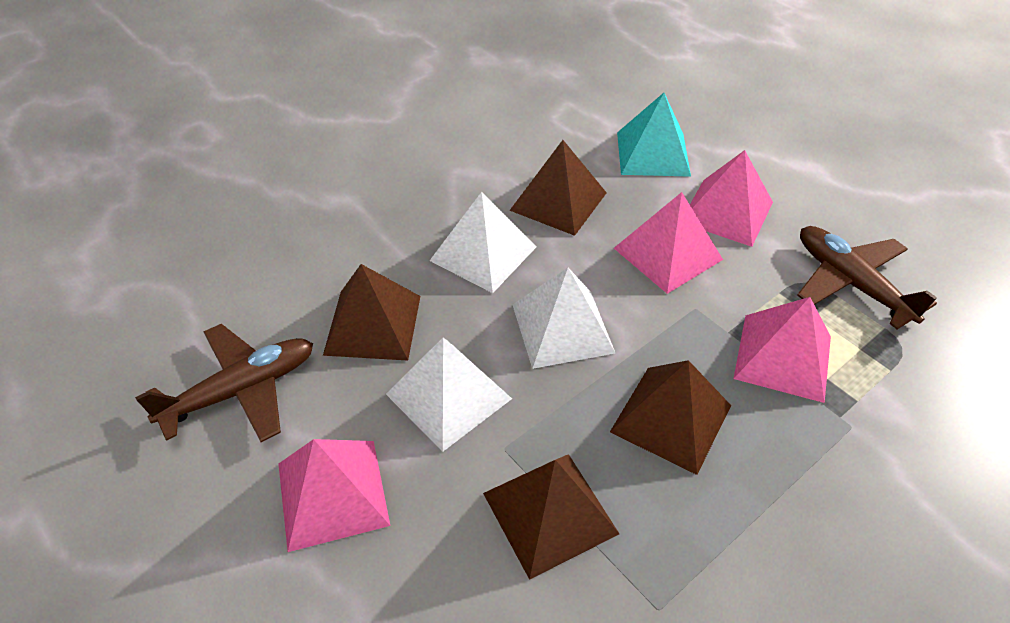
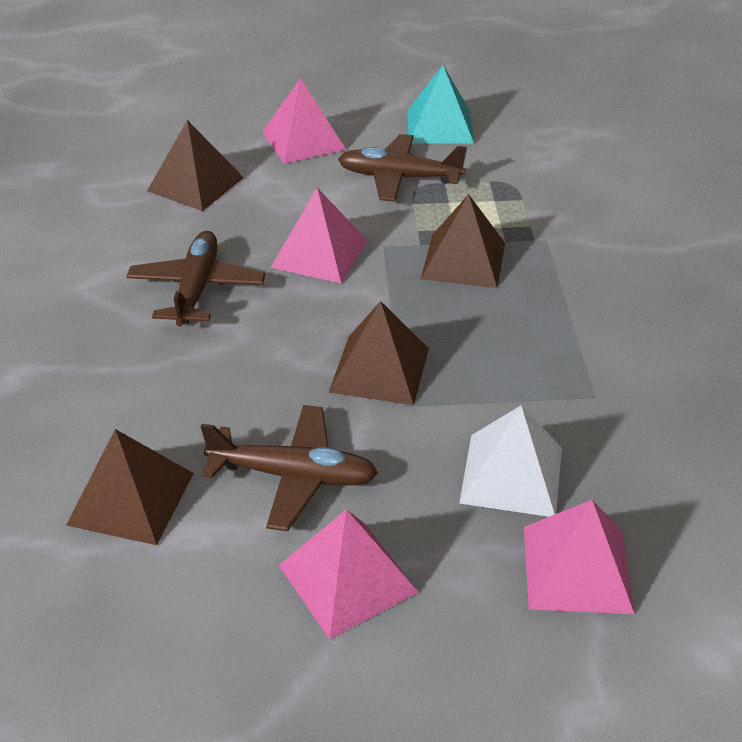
brown plane: [135,324,313,442] [797,226,937,329] = 2 -> [126,231,265,326] [201,405,378,531] [338,134,467,202] = 3
white pyramid: [386,337,512,452] [430,192,536,293] [513,268,615,369] = 3 -> [459,405,562,517] = 1

